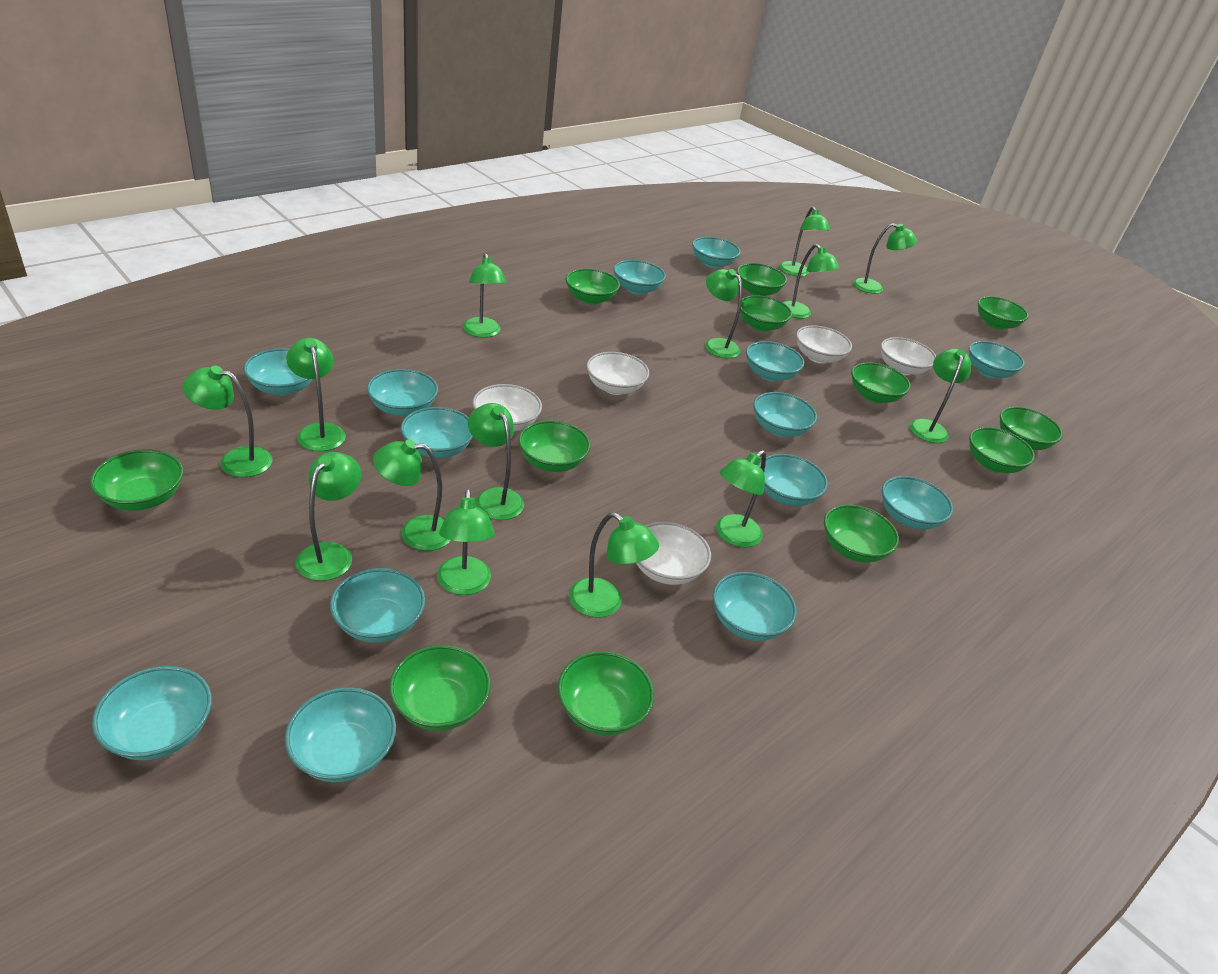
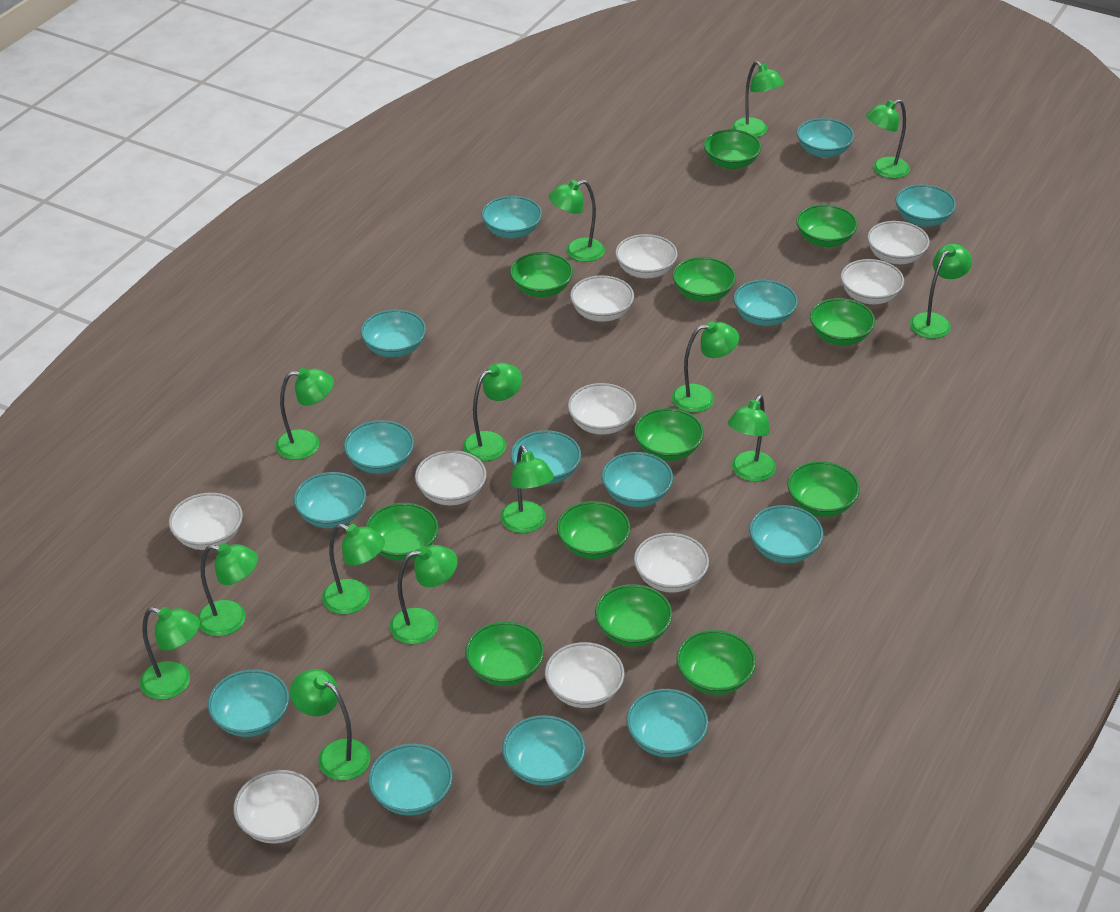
white bowl: [472,384,542,431] [586,352,649,395] [636,522,711,585] [796,325,852,364] [881,337,936,375] = 5 -> [169,493,243,550] [233,770,319,844] [415,450,486,505] [545,642,624,708] [568,383,636,435] [570,275,634,322] [615,234,678,278] [634,533,709,593] [840,259,904,304] [867,221,930,264] = 10

